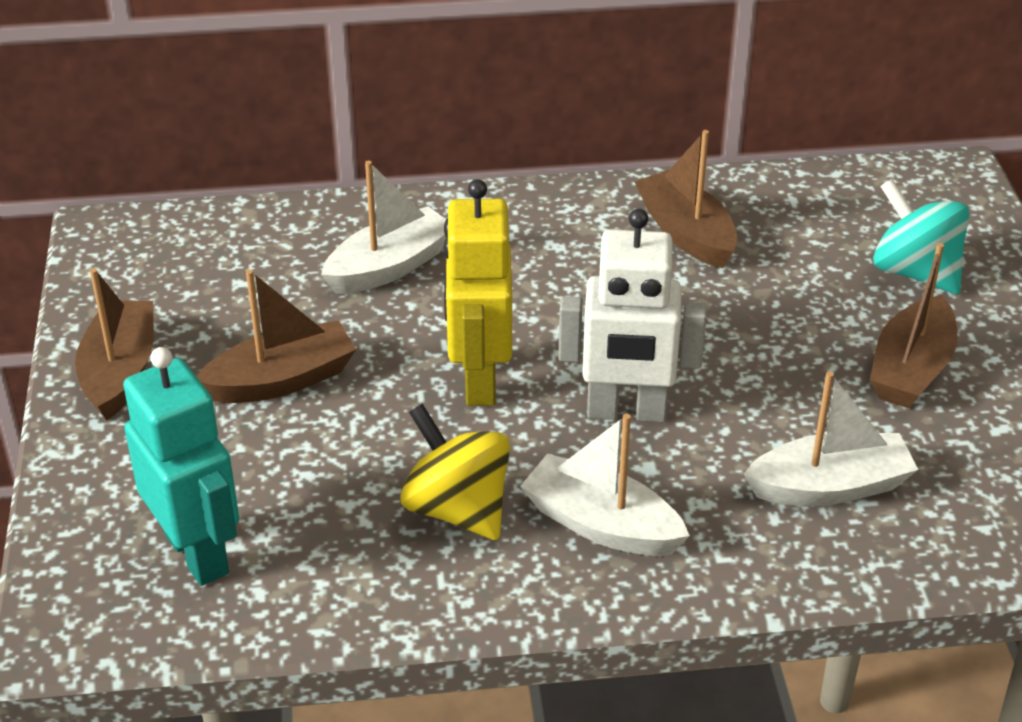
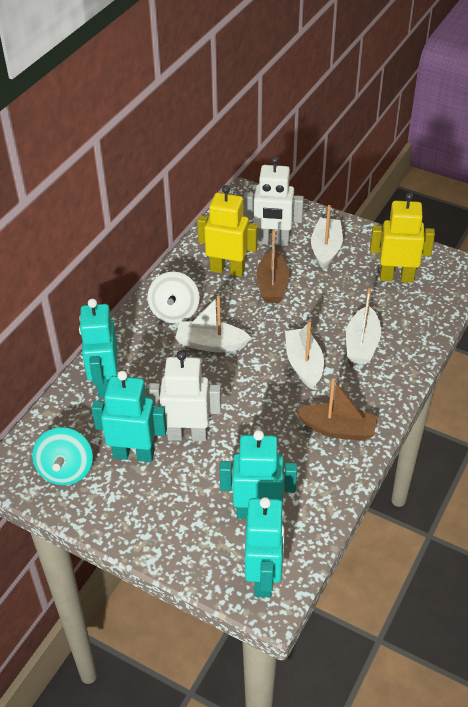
brown boat: [75,268,154,421] [197,269,356,403] [634,130,737,268] [870,243,958,408] = 4 -> [256,230,289,303] [296,379,378,441] = 2
turquoise robot: [123,347,239,586] = 1 -> [79,299,118,398] [92,371,167,462] [220,430,297,519] [245,497,285,597] = 4
white boat: [321,160,446,294] [520,414,690,556] [744,371,918,506] = 3 -> [175,295,251,352] [285,322,324,390] [311,205,343,269] [346,288,381,365] = 4
white robot: [558,209,707,422] = 1 -> [148,351,221,441] [244,156,304,246] = 2
white spinning top: none = 0 -> [148,272,200,323] = 1
yellow robot: [444,179,512,406] = 1 -> [197,185,258,277] [370,192,435,283] = 2
yellow spinning top: [400,404,510,540] = 1 -> none = 0

